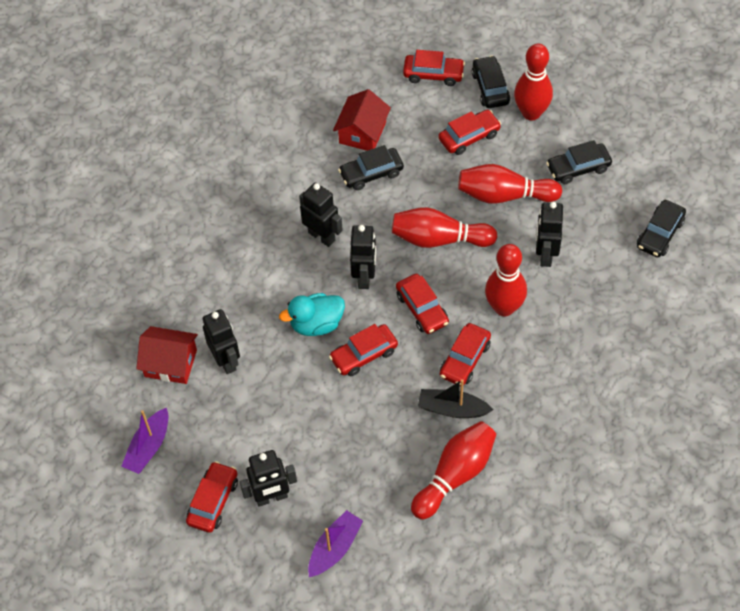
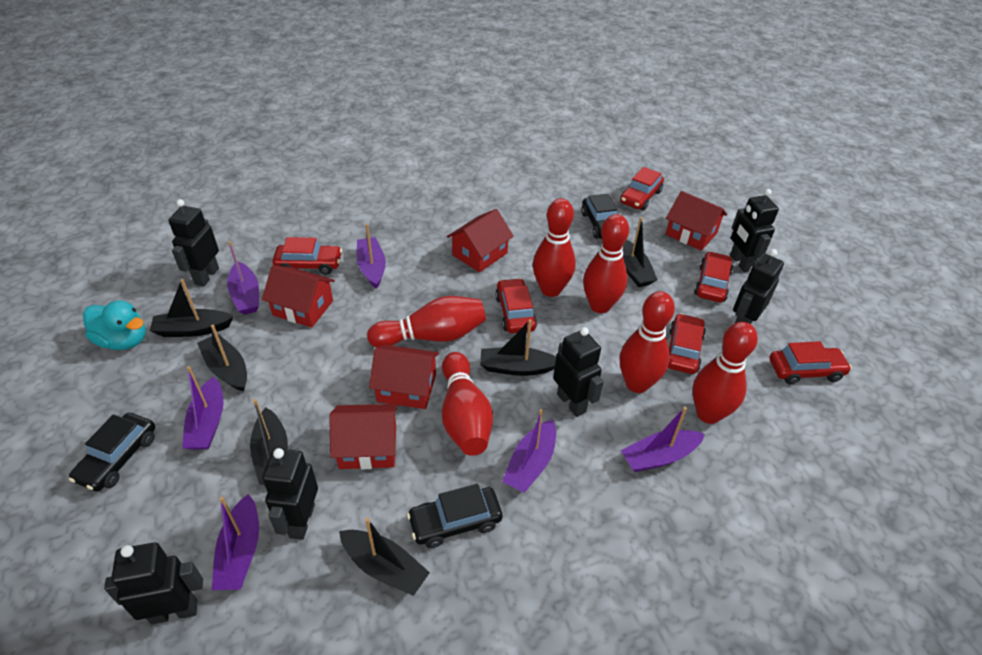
black boat: [418,379,493,418] = 1 -> [150,279,234,337] [197,325,247,392] [250,399,288,485] [339,518,430,596] [480,319,556,376] [623,217,658,287] = 6
black car: [338,145,404,190] [472,56,510,108] [546,140,612,184] [637,200,686,257] = 4 -> [69,413,155,492] [407,484,502,548] [581,194,617,239] = 3
black robot: [203,309,240,374] [240,450,297,507] [299,182,343,247] [350,225,376,289] [536,202,563,267] = 5 -> [104,542,203,624] [168,199,219,286] [262,448,318,540] [553,327,604,417] [730,189,779,272] [733,249,784,324] = 6
purple boat: [121,408,168,474] [308,510,363,577] = 2 -> [182,366,224,450] [212,494,259,590] [227,241,259,315] [356,224,386,289] [502,409,556,493] [621,407,705,472] = 6
red bowling pin: [392,207,497,248] [411,421,496,519] [458,164,562,204] [485,244,527,316] [514,43,553,120] = 5 -> [367,296,486,347] [442,352,493,456] [533,198,576,297] [583,214,629,313] [620,291,675,393] [692,322,758,424] = 6
red house: [136,326,198,384] [333,89,391,151] = 2 -> [262,265,335,328] [329,404,398,469] [369,345,440,409] [447,209,514,272] [666,191,727,251] = 5

